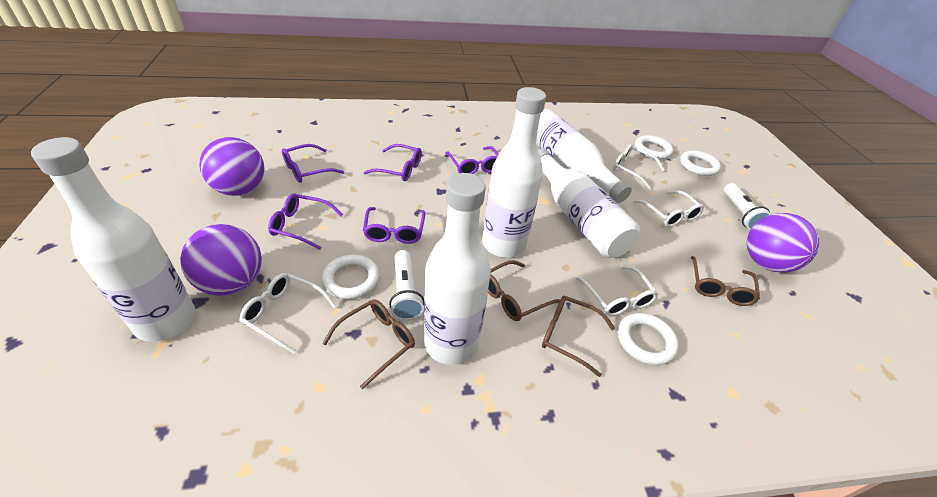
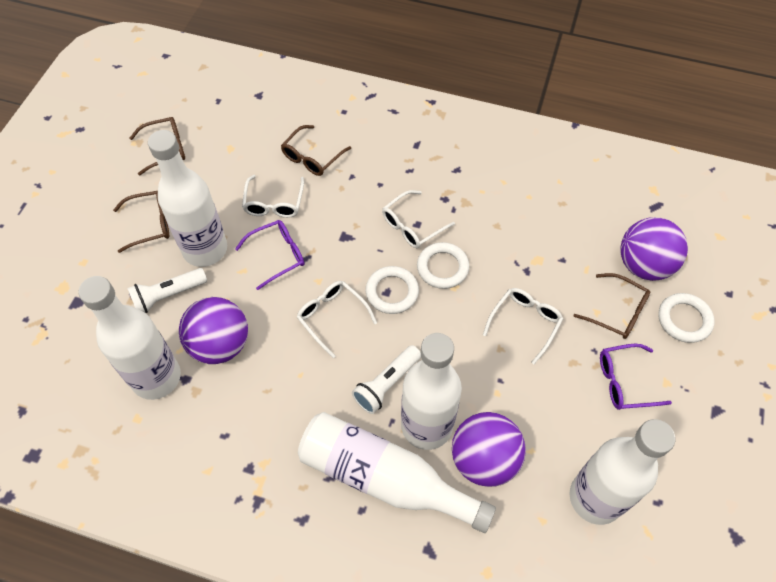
purple glasses: [268,193,343,250] [282,144,344,183] [363,144,422,181] [363,207,425,244] [445,146,498,174] = 5 -> [235,220,304,290] [600,344,672,410] = 2
white ring: [322,255,380,299] [618,313,679,365] [635,135,673,160] [680,150,721,176] = 4 -> [366,266,419,314] [417,242,469,289] [658,293,715,343] = 3

